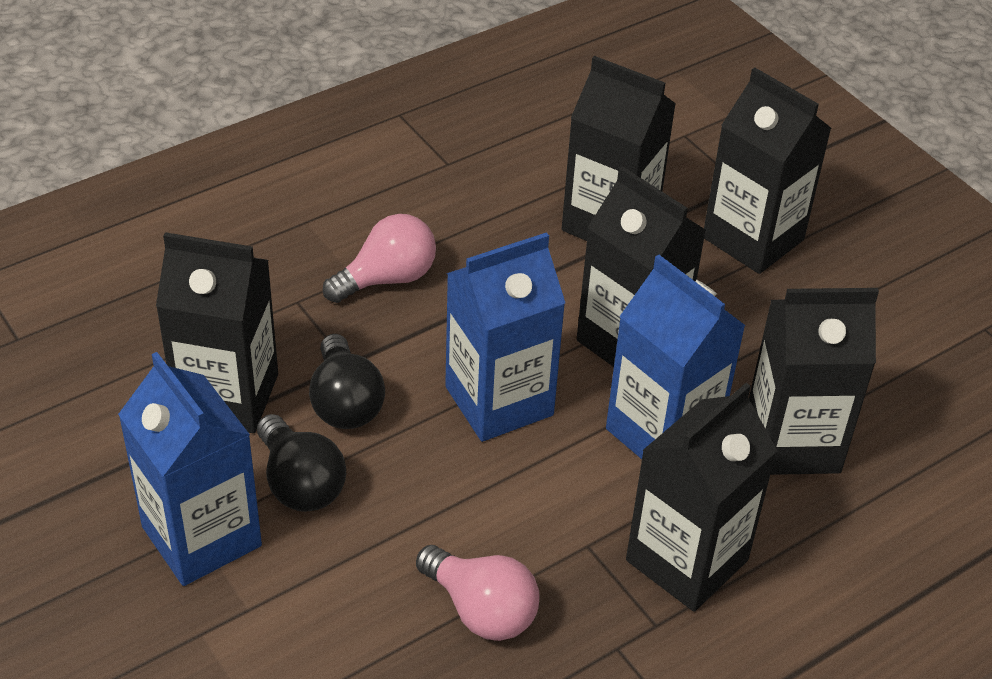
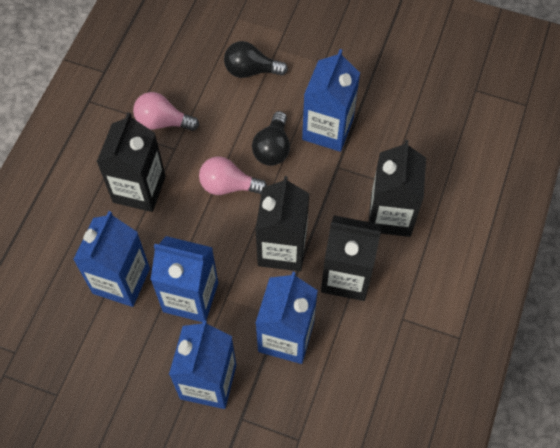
black carton: [156,232,278,433] [562,56,676,241] [577,166,706,367] [626,383,777,612] [704,68,832,274] [749,288,879,475] = 6 -> [97,112,166,212] [255,176,309,271] [321,215,381,301] [369,140,426,237] = 4
blue carton: [118,352,262,586] [445,232,565,442] [606,255,746,459] = 3 -> [73,211,150,307] [151,236,218,322] [169,320,236,409] [256,272,318,364] [302,49,360,152] = 5

